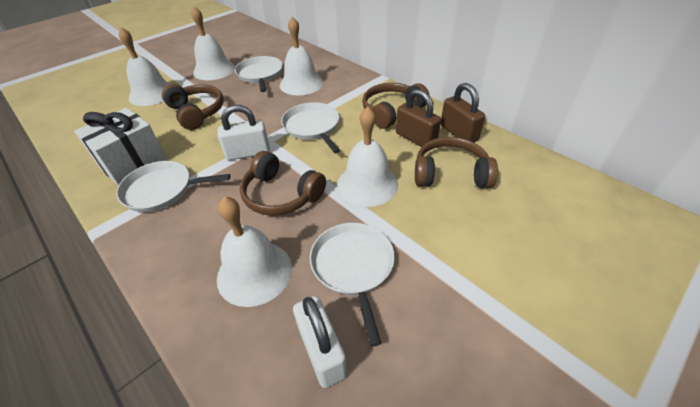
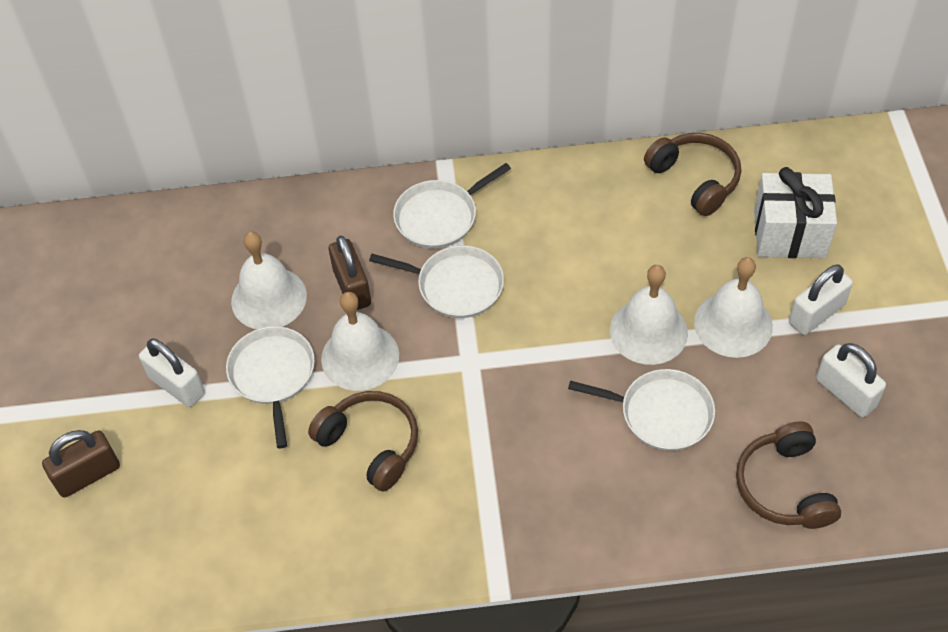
brown headphones: [162,84,224,130] [240,151,326,216] [362,83,430,129] [415,137,498,188] = 4 -> [308,391,418,491] [644,133,741,216] [736,421,841,529] = 3
white bell: [119,27,170,106] [191,6,235,80] [217,196,292,307] [280,17,324,95] [337,106,398,207] = 5 -> [231,231,307,329] [321,292,399,391] [610,265,688,365] [694,257,773,358] = 4
white padlock: [218,105,270,160] [293,296,347,388] = 2 -> [139,338,205,407] [789,264,853,335] [816,343,886,417] = 3

